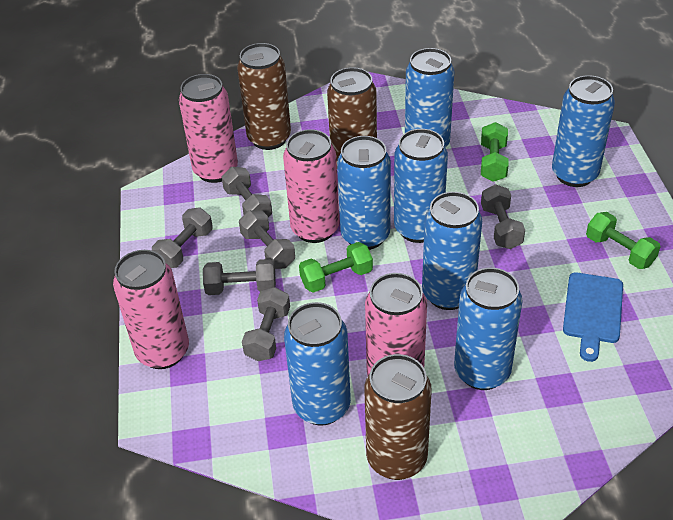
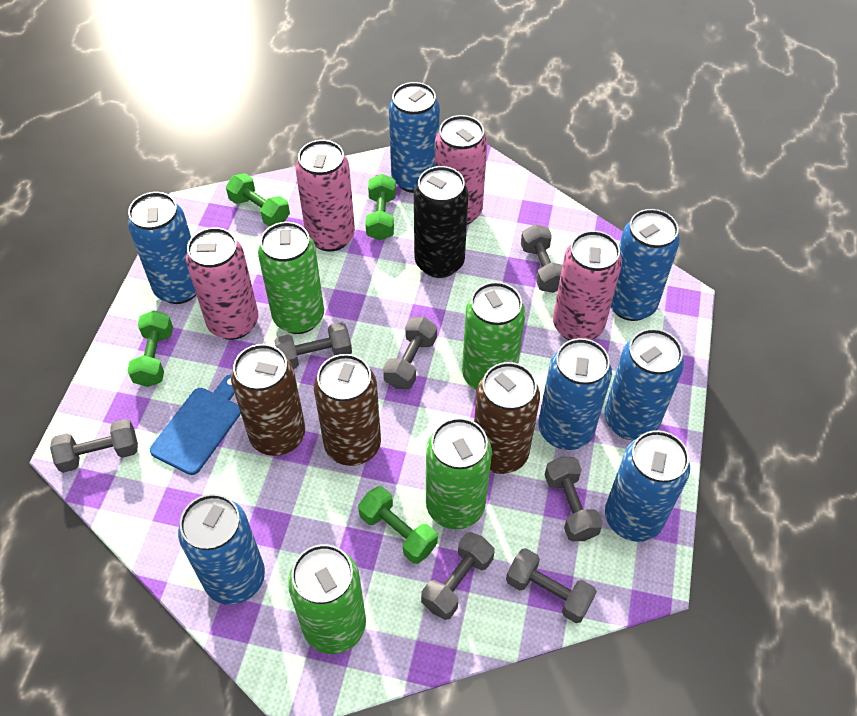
black can: none = 0 -> [414,166,468,278] = 1
green can: none = 0 -> [258,222,324,334] [288,544,366,654] [426,418,492,529] [462,282,526,390] = 4
green dumbbell: [299,242,373,293] [481,122,509,182] [586,212,661,269] = 3 -> [127,310,173,387] [226,173,290,227] [358,486,438,564] [365,174,396,240] = 4
grey dumbbell: [152,207,213,268] [203,259,276,295] [222,167,272,217] [239,210,295,269] [242,287,290,361] [481,184,525,249] = 6 -> [50,419,138,473] [274,322,352,369] [383,317,437,389] [421,532,495,620] [506,548,597,623] [521,224,563,293] [545,456,603,541] = 7

